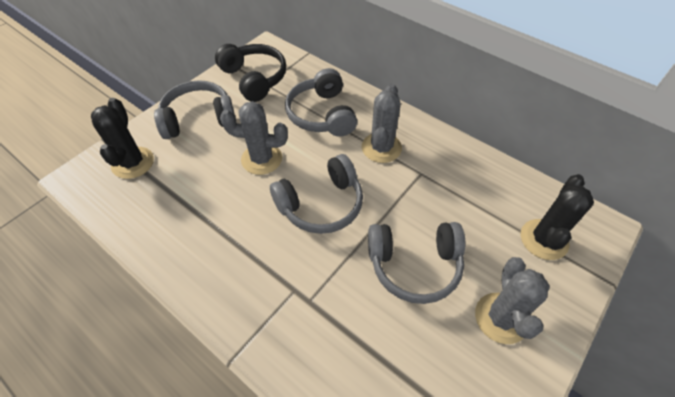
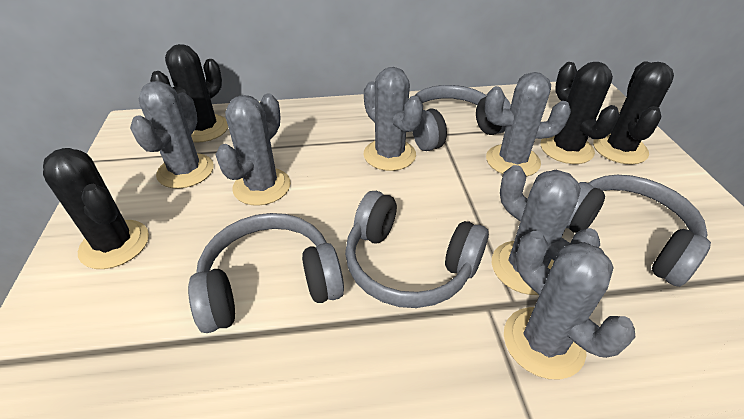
black cactus: [91,98,154,179] [521,174,594,260] = 2 -> [43,148,149,269] [150,44,228,142] [541,62,620,164] [593,61,674,165] = 4
black headphones: [215,44,286,102] = 1 -> none = 0
grey cactus: [220,101,288,175] [362,84,402,163] [475,257,550,344] = 3 -> [130,81,214,189] [216,94,291,206] [364,67,423,171] [484,72,571,177] [492,165,600,295] [504,231,636,380] = 6

